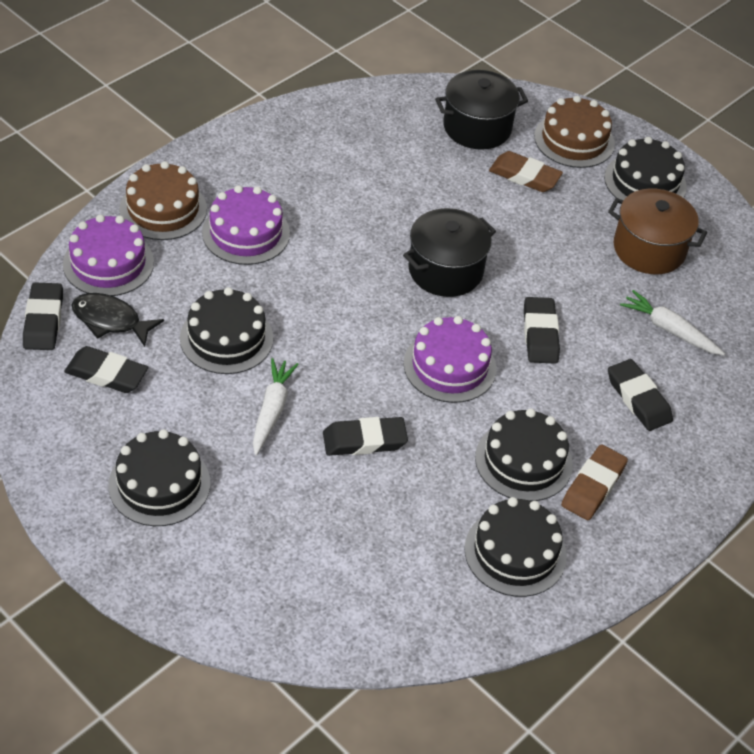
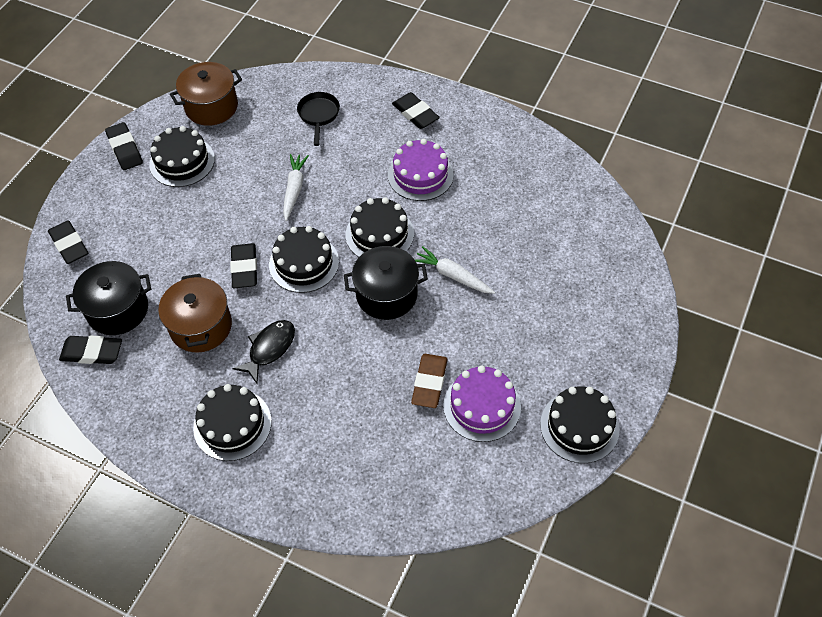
black pan: none = 0 -> [297,92,340,146] = 1
brown cake: [119,161,207,240] [534,95,615,168] = 2 -> none = 0
brown eraser: [489,151,563,192] [561,444,628,520] = 2 -> [411,354,448,408] = 1
brown pot: [608,188,707,274] = 1 -> [158,274,232,353] [170,62,242,126] = 2
purple cake: [63,214,154,296] [202,185,290,265] [404,316,496,403] = 3 -> [388,139,454,201] [443,366,521,442] = 2

